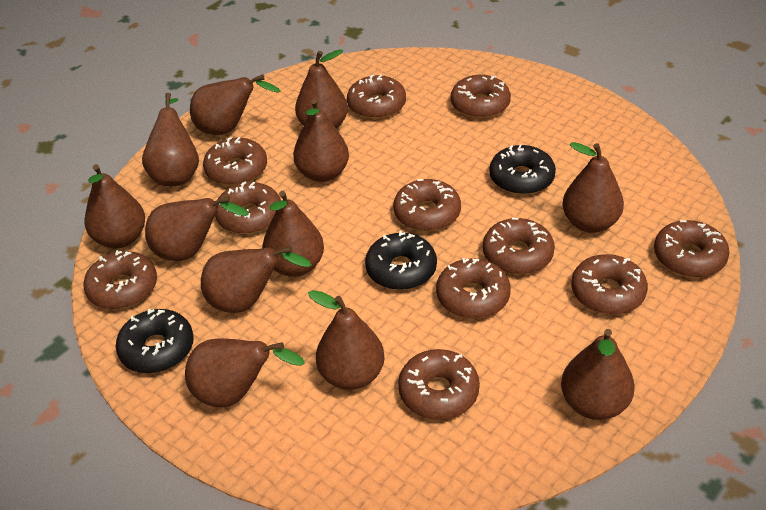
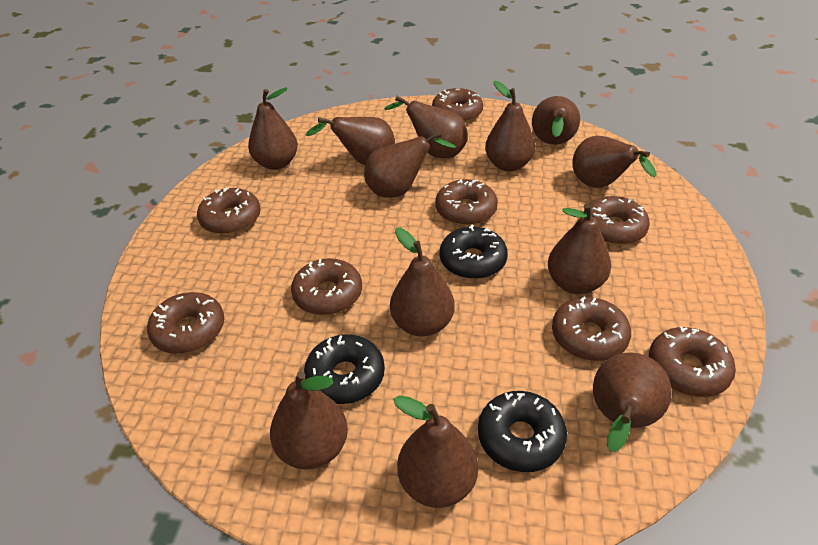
brown donut: [83,250,157,309] [203,137,267,186] [215,182,281,234] [347,74,406,119] [393,179,461,231] [398,349,480,420] [436,258,511,319] [451,75,511,118] [483,218,555,274] [571,254,648,315] [654,220,730,278] = 11 -> [147,292,224,354] [197,188,261,234] [291,258,362,315] [432,88,483,122] [435,179,498,226] [552,297,631,361] [584,196,650,245] [649,326,736,397] = 8

